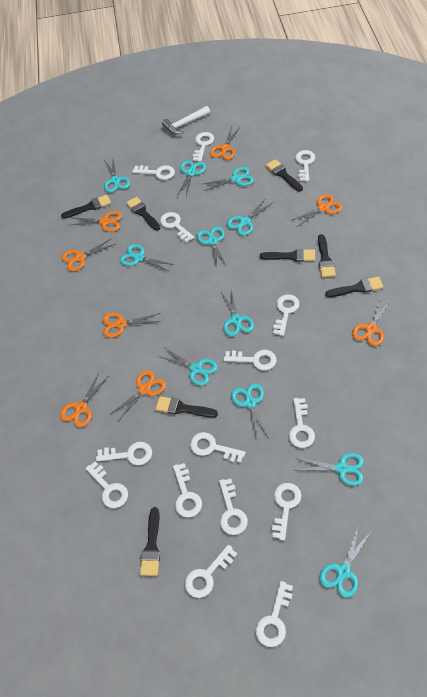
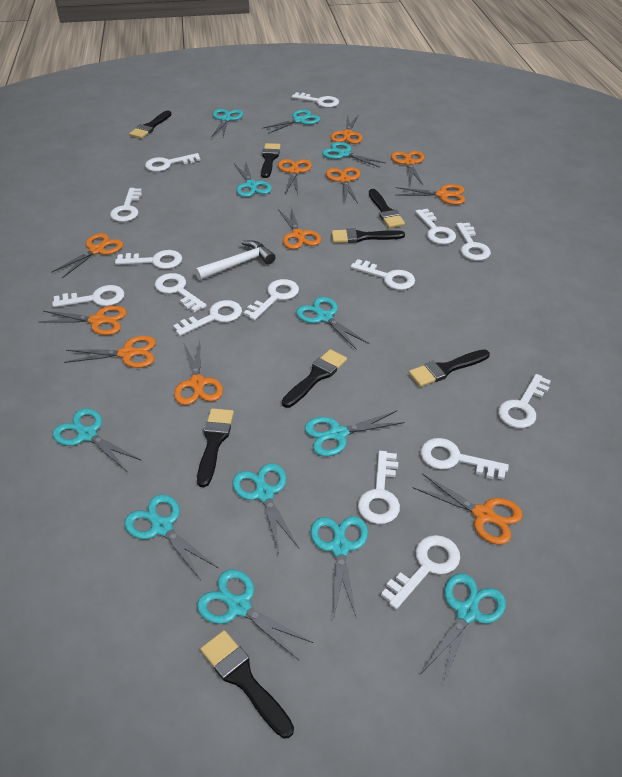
orange scissors: [60,373,107,427] [61,238,116,271] [70,211,122,232] [103,313,161,338] [109,370,166,421] [210,126,241,160] [290,194,343,227] [352,299,391,346] = 8 -> [38,305,127,335] [51,233,123,278] [64,336,156,368] [174,341,223,405] [278,159,312,194] [278,208,321,249] [326,167,360,203] [330,114,363,144] [391,151,424,185] [395,184,465,205] [413,474,523,545] = 11
turquoise scissors: [104,160,130,193] [120,244,175,272] [158,348,218,386] [177,160,206,197] [196,227,227,268] [203,167,254,191] [221,291,254,336] [227,200,272,236] [231,383,268,440] [295,453,364,486] [320,525,371,598] = 11 -> [52,408,142,471] [124,494,218,580] [197,569,313,660] [211,109,243,137] [232,463,299,553] [234,162,272,197] [262,109,320,134] [296,297,369,350] [304,411,405,456] [311,516,368,619] [322,142,386,168] [421,573,506,688] = 12

